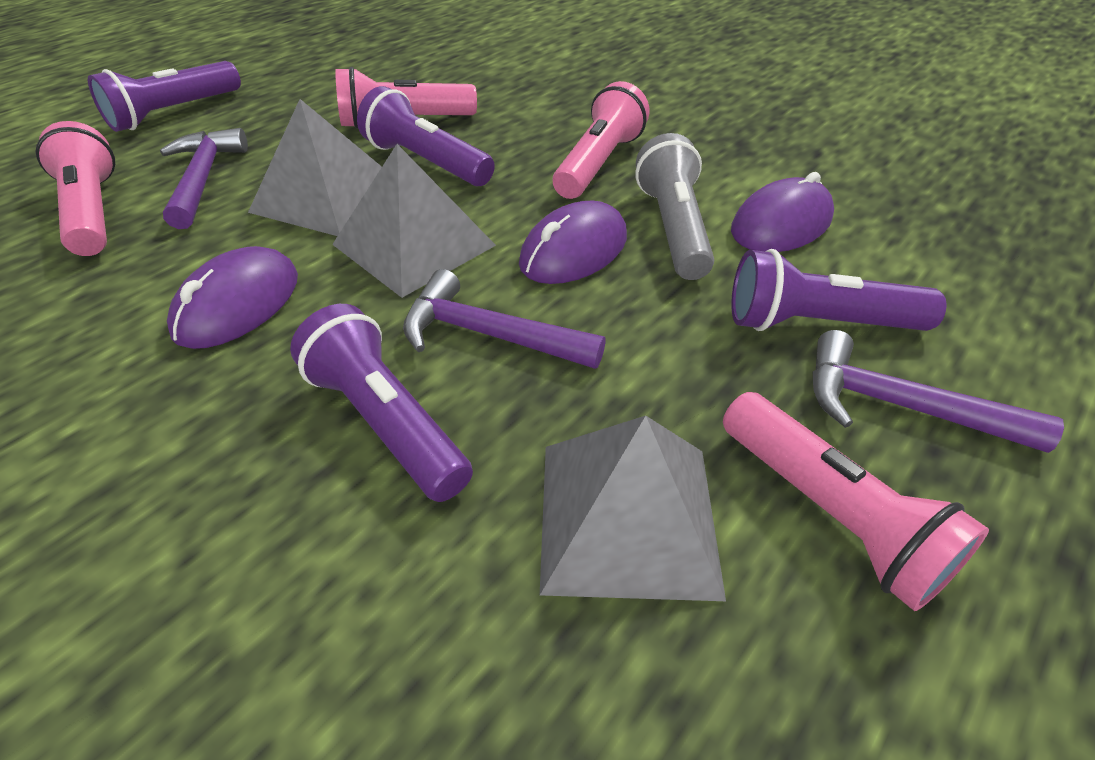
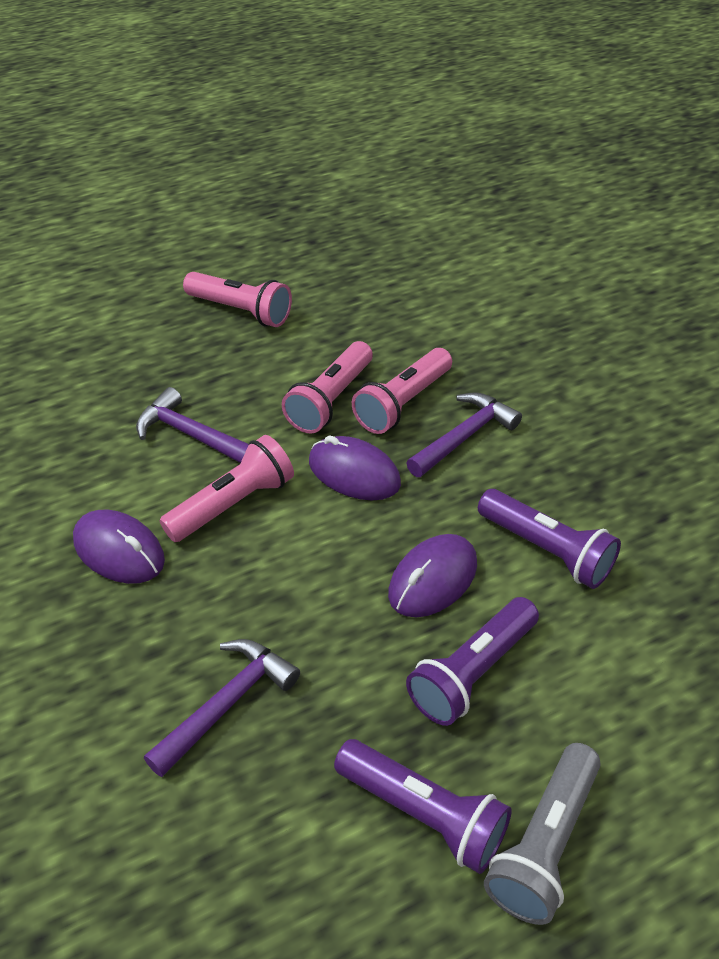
grey pyramid: [248,99,382,236] [332,144,496,298] [540,416,726,601] = 3 -> none = 0
purple flashlight: [88,61,241,132] [290,304,473,502] [357,86,495,186] [731,249,946,331] = 4 -> [334,739,512,874] [406,597,539,726] [478,489,621,589] = 3

